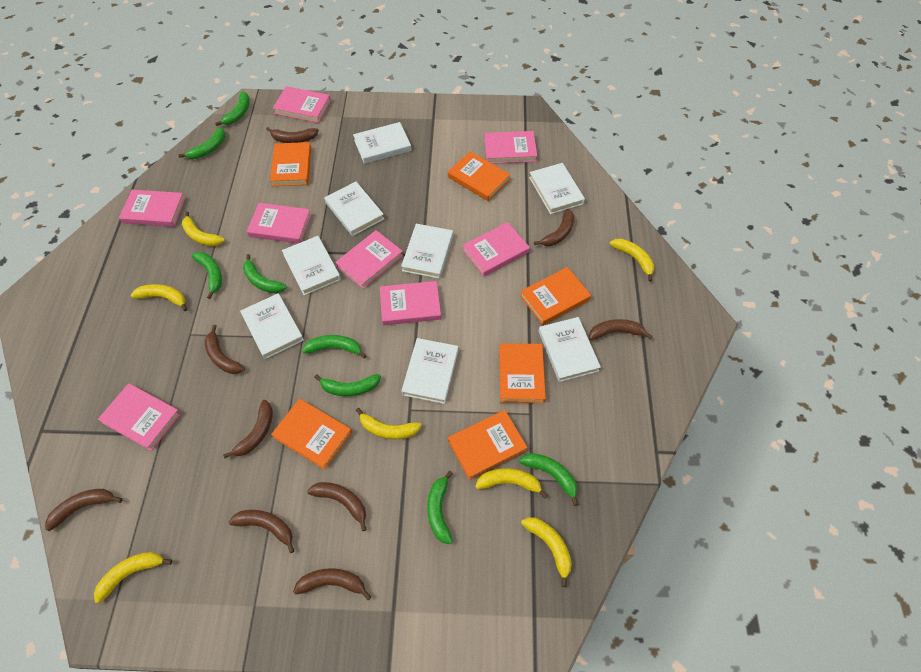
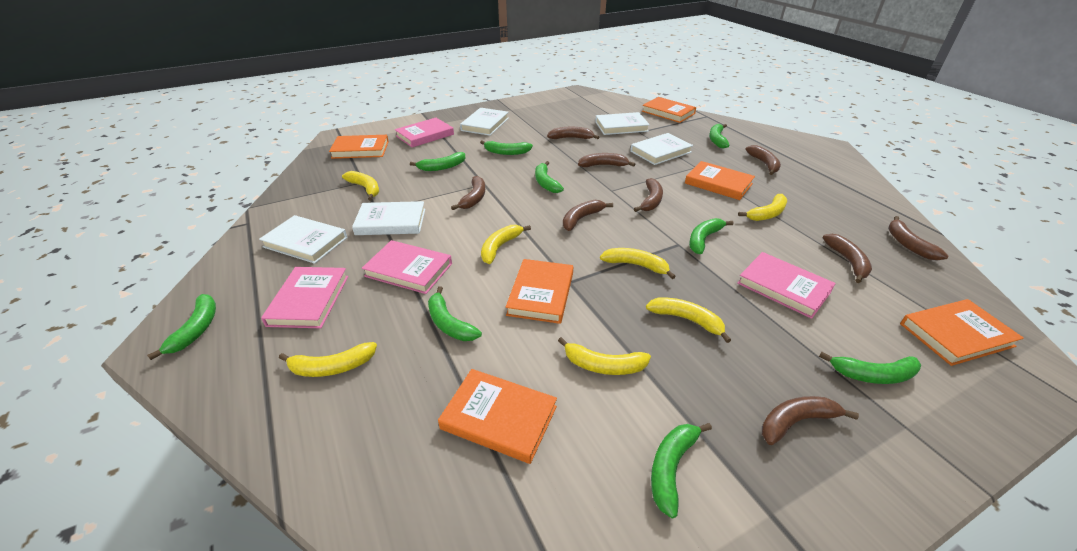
green banana: [179,127,225,159] [191,252,222,299] [215,92,250,126] [243,254,287,293] [302,335,366,359] [314,374,381,396] [427,471,453,544] [519,453,578,506] = 8 -> [147,294,216,360] [410,152,466,171] [428,286,482,341] [480,140,533,155] [535,161,564,193] [651,423,712,518] [689,218,733,254] [709,124,730,148] [819,352,921,384] = 9
pink book: [98,383,181,451] [119,190,185,227] [247,203,311,243] [273,86,331,123] [335,230,403,289] [380,281,441,325] [462,222,530,277] [484,131,537,164] = 8 -> [261,267,348,328] [362,240,452,294] [395,118,454,147] [737,252,836,319] = 4
white book: [240,293,304,359] [282,236,341,295] [324,182,384,236] [353,122,412,164] [401,224,453,279] [401,338,458,404] [529,163,585,214] [538,317,601,382] = 8 -> [259,215,347,264] [352,201,425,235] [460,108,509,136] [595,112,650,135] [630,133,693,165] = 5

